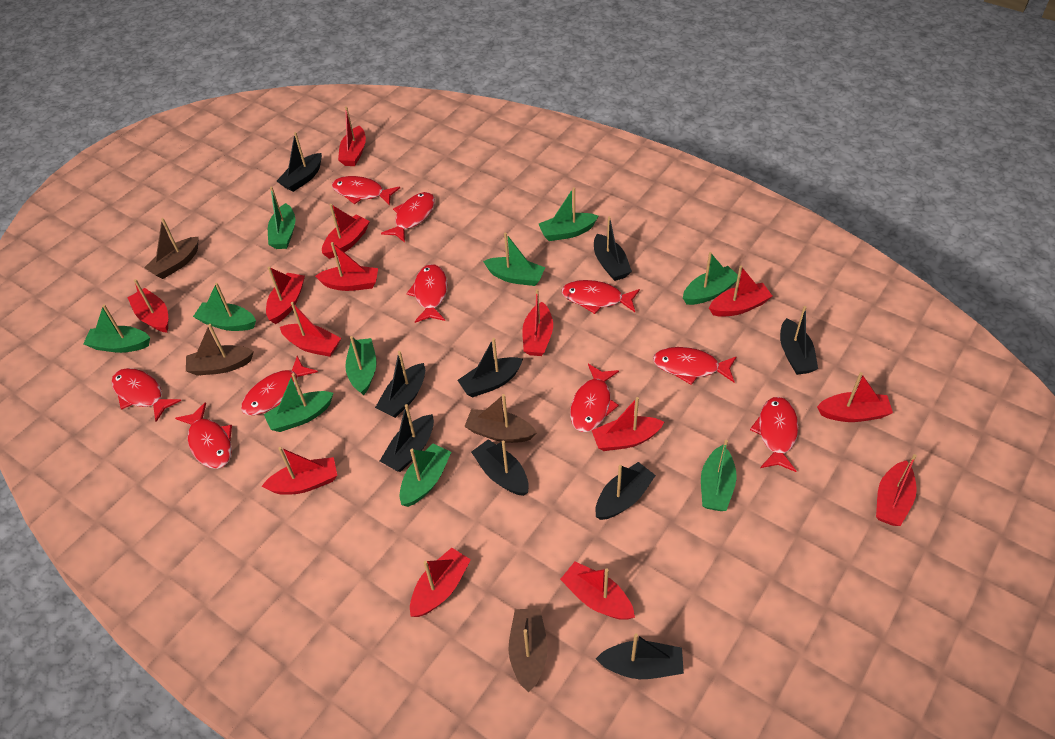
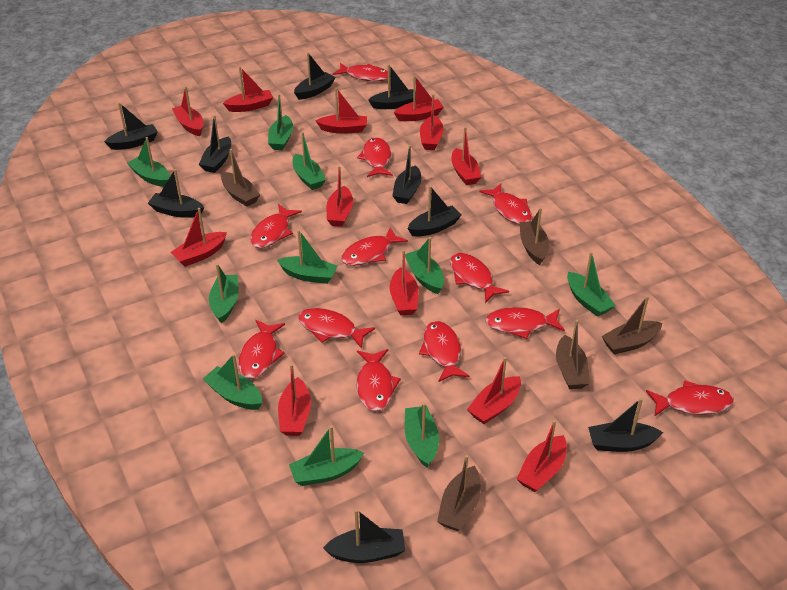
brown boat: [144,218,199,279] [186,324,254,376] [464,394,537,443] [508,609,548,693] = 4 -> [221,149,260,207] [437,455,481,531] [520,208,549,265] [556,320,589,389] [602,296,662,354] = 5
red boat: [127,279,168,333] [262,447,337,495] [266,266,305,324] [280,302,341,357] [315,242,378,291] [322,204,370,259] [338,106,366,166] [410,548,471,617] [522,289,553,356] [560,562,635,620] [592,397,664,451] [709,266,772,317] [817,372,893,422] [876,454,917,526] = 14 -> [170,208,227,267] [172,86,203,136] [223,67,273,112] [278,364,311,436] [316,88,367,134] [327,166,353,227] [390,250,419,315] [394,76,443,121] [420,94,444,150] [451,127,481,185] [467,357,521,424] [517,420,567,492] = 12
red fish: [111,368,181,422] [175,402,232,469] [241,356,318,415] [332,176,400,205] [381,192,435,243] [406,264,447,323] [561,280,640,314] [570,364,619,432] [653,347,737,385] [750,397,798,472] = 10 -> [238,320,285,379] [250,204,302,248] [298,308,375,349] [333,63,388,81] [341,227,408,266] [356,349,401,411] [357,137,393,177] [419,321,470,382] [450,253,509,303] [479,184,532,224] [485,307,565,339] [646,380,734,417] = 12

